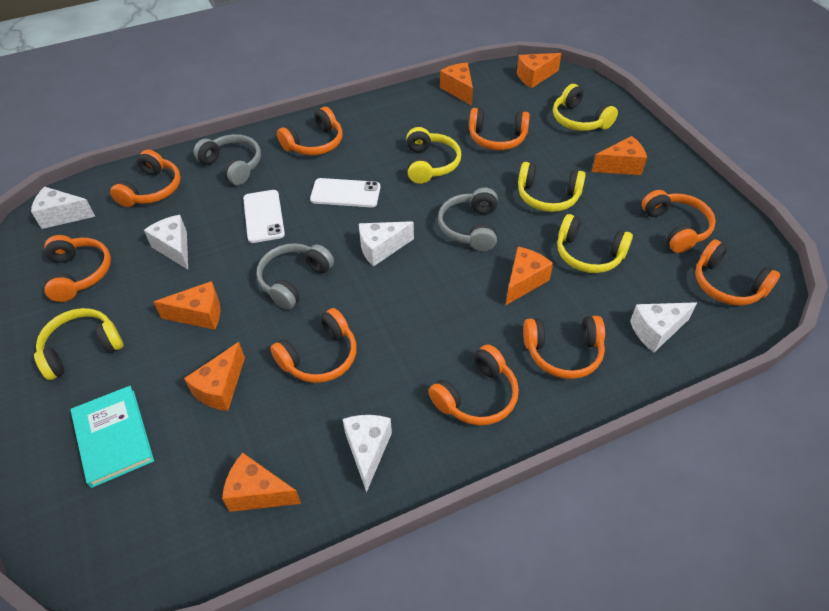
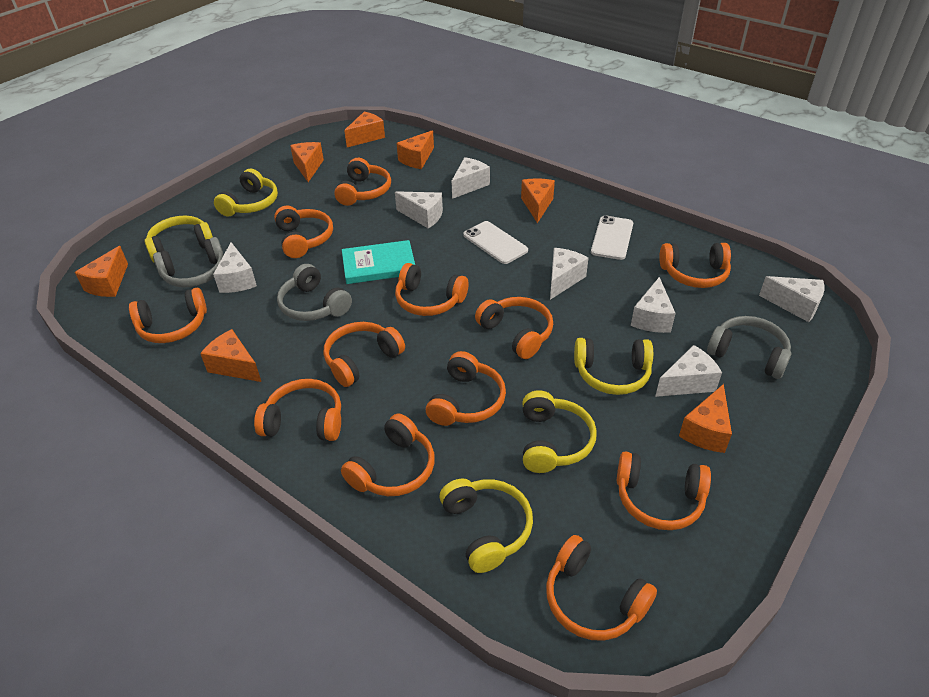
orange headphones: [44,235,111,302] [110,150,181,207] [270,308,357,383] [277,107,342,155] [428,344,519,425] [469,108,530,150] [523,316,605,379] [642,190,716,253] [695,239,780,306] = 9 -> [129,288,207,343] [254,379,341,441] [274,206,333,258] [323,322,405,387] [334,158,391,206] [341,413,435,496] [395,263,468,316] [426,351,506,426] [475,297,553,359] [546,535,657,641] [617,451,711,530] [659,243,731,288] = 12
white cheese: [31,187,96,229] [144,215,188,270] [343,415,392,493] [359,221,414,267] [630,302,697,352] = 5 -> [213,242,257,293] [395,191,443,229] [451,157,490,199] [550,248,589,300] [631,277,676,333] [655,345,722,397] [759,276,824,322] = 7

